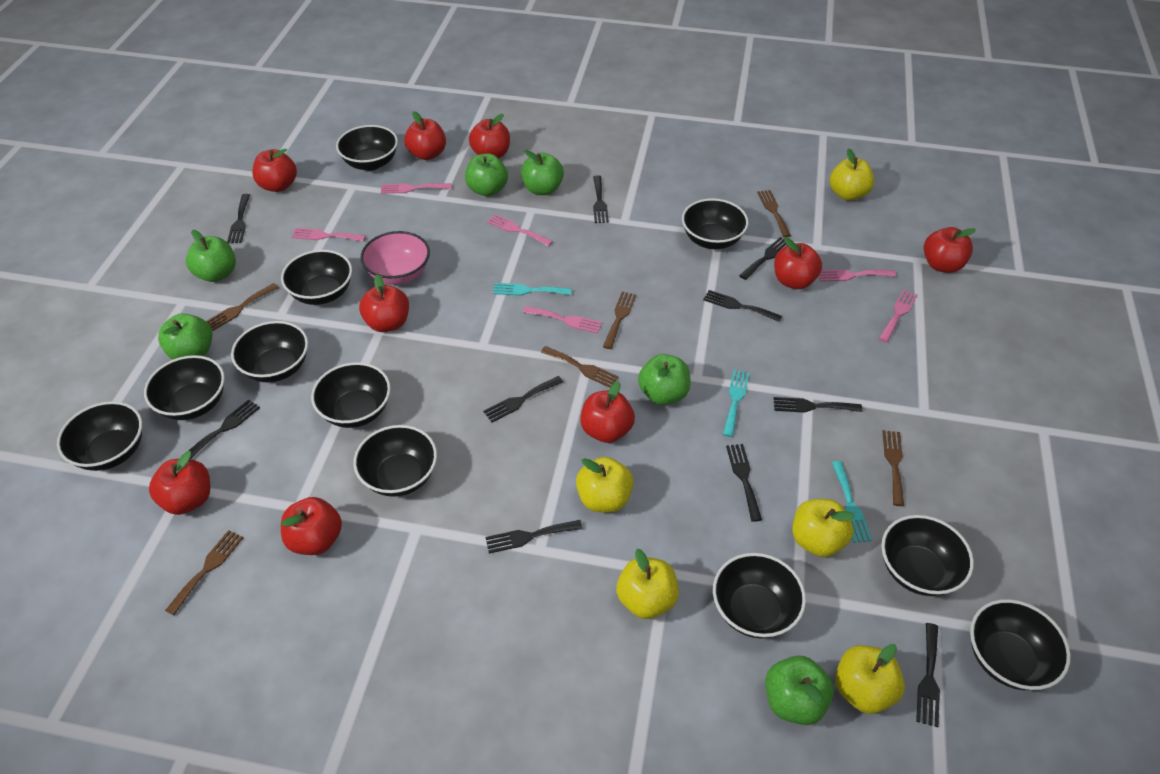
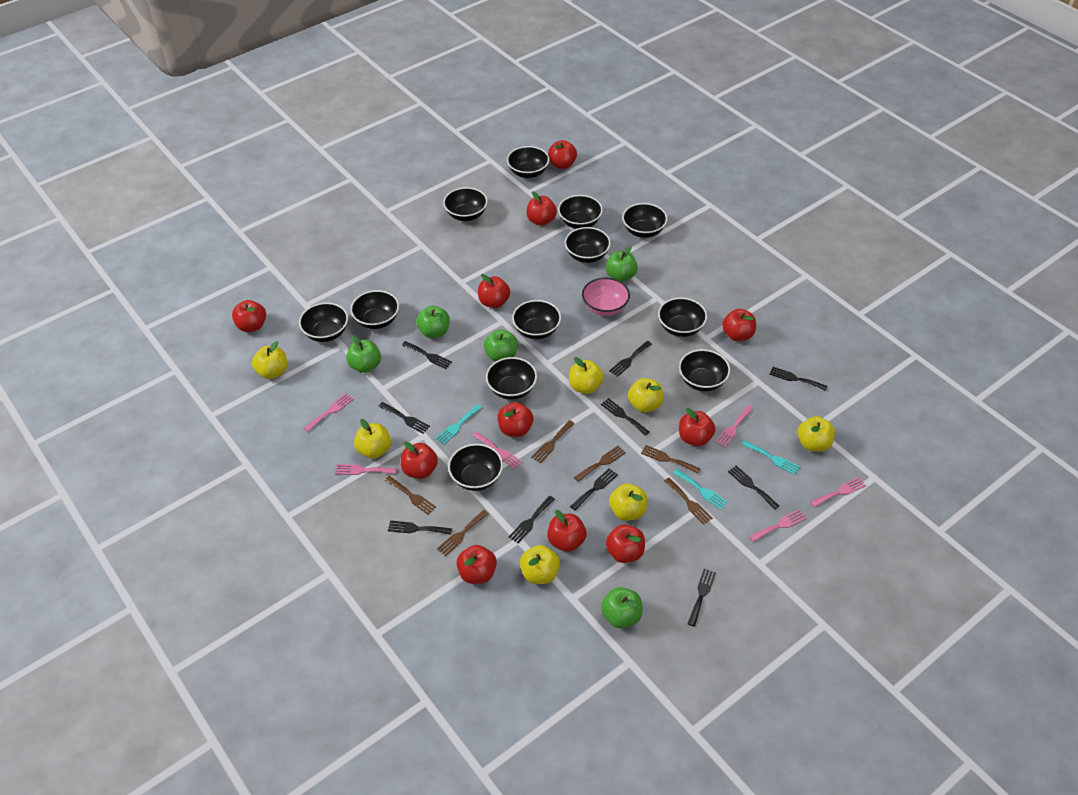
black bowl: [57,401,142,471] [144,355,225,420] [231,321,308,383] [281,250,352,305] [311,362,391,428] [336,125,398,171] [353,425,437,497] [682,198,748,249] [713,553,806,639] [881,515,974,596] [970,599,1071,690] = 11 -> [299,303,348,342] [350,290,399,329] [443,187,488,221] [448,444,503,491] [486,357,537,400] [507,146,549,178] [512,300,561,339] [558,195,603,229] [565,227,611,263] [622,203,667,238] [658,298,707,337] [679,349,730,391] = 12
green apple: [158,313,212,360] [186,230,236,282] [465,154,508,196] [521,150,564,195] [638,354,691,405] [765,656,834,725] = 6 -> [346,335,381,373] [416,306,450,338] [484,329,518,362] [601,587,642,628] [605,246,638,282] = 5
red apple: [149,451,211,515] [252,149,297,192] [281,497,342,555] [359,275,409,332] [404,111,446,160] [469,114,510,158] [580,381,635,443] [774,237,822,289] [924,227,976,273] = 9 -> [232,300,266,332] [401,441,438,479] [456,545,497,584] [478,274,510,308] [497,402,533,437] [526,191,557,226] [547,510,587,552] [548,140,577,169] [606,524,645,563] [679,408,715,446] [722,309,756,341] = 11
yellow apple: [576,457,634,512] [616,549,679,619] [792,499,855,557] [830,148,874,201] [835,644,905,714] = 5 -> [252,341,287,379] [354,419,391,459] [520,545,560,584] [569,357,604,394] [609,483,647,521] [628,378,663,412] [797,416,835,452] = 7

